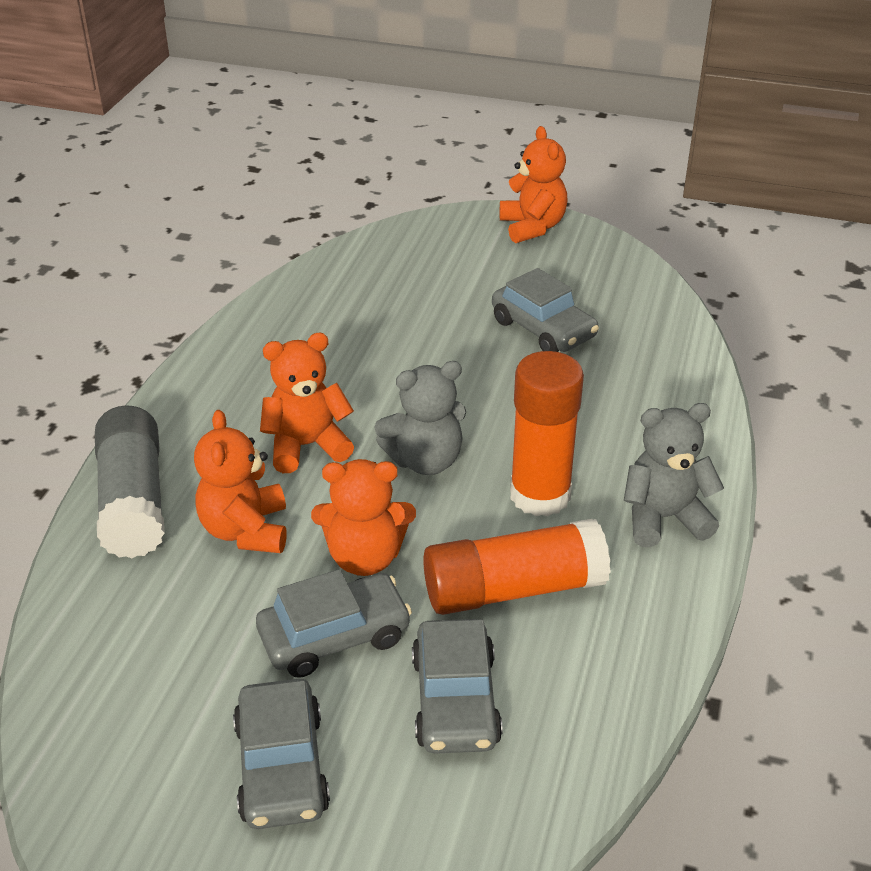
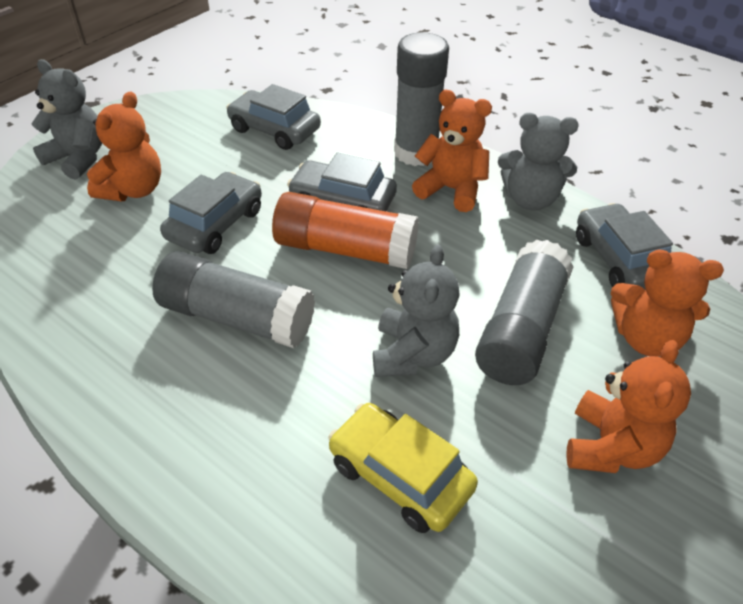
grey glue stick: [95,405,165,558] = 1 -> [152,251,315,348] [394,32,449,166] [475,239,574,385] = 3
grey teddy bear: [375,361,466,475] [624,403,724,547] = 2 -> [31,59,102,179] [373,245,460,377] [498,113,579,210] = 3
orange glue stick: [423,519,611,615] [510,351,584,516] = 2 -> [272,192,419,269] = 1
yellow car: none = 0 -> [328,403,478,533] = 1

